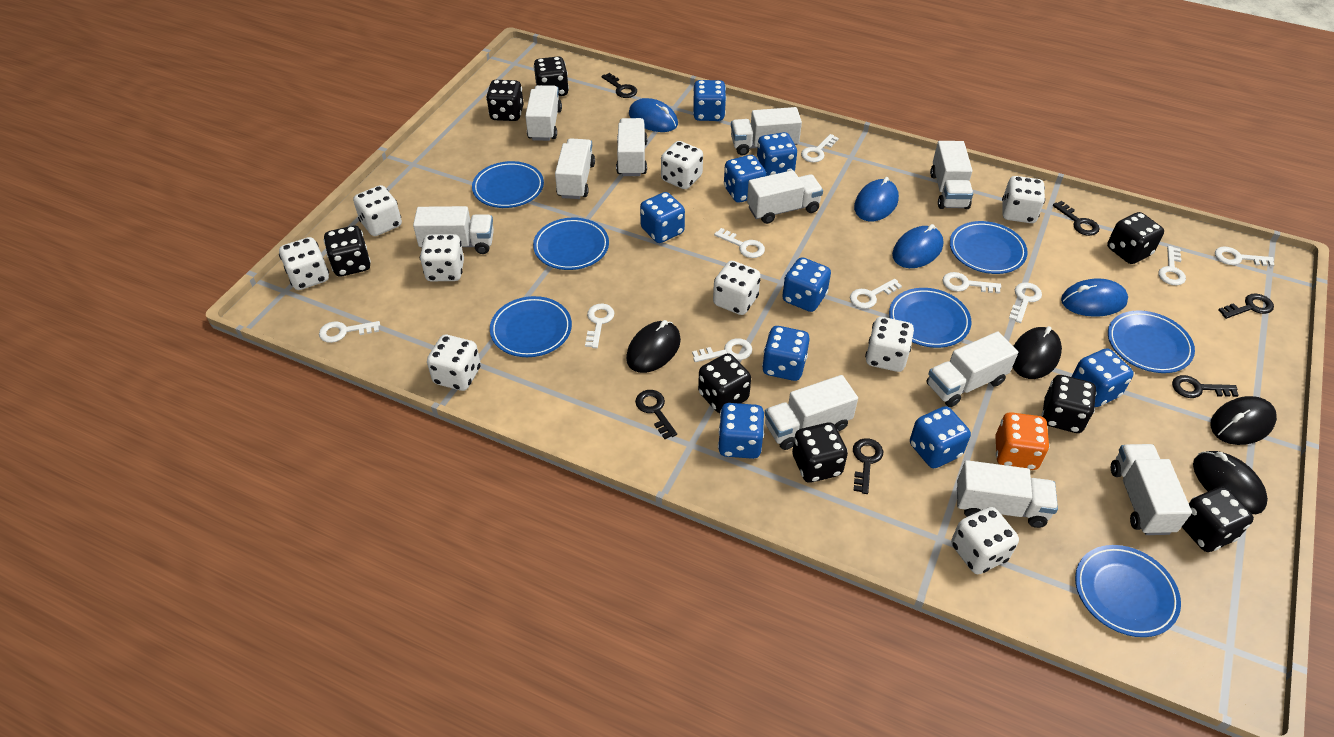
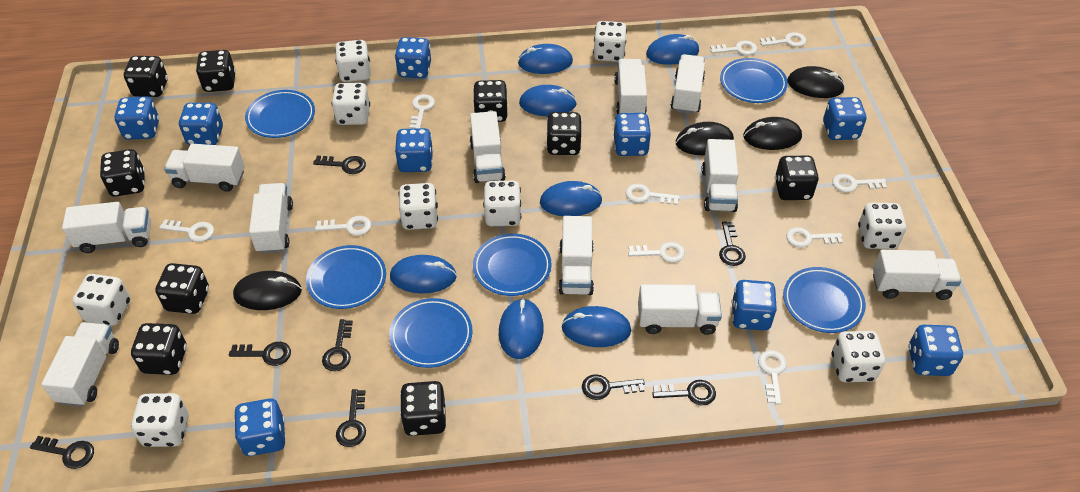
black dice: [324,226,371,277] [486,80,524,121] [533,56,569,96] [698,353,751,413] [792,423,848,483] [1042,375,1097,433] [1107,212,1164,264] [1182,486,1254,552] = 8 -> [100,149,145,197] [124,56,168,97] [131,323,187,375] [155,263,209,314] [196,50,236,92] [400,381,446,436] [473,80,508,122] [546,112,582,155] [775,156,819,200] = 9
black key: [601,73,637,98] [635,390,677,439] [853,438,883,494] [1053,201,1099,236] [1172,375,1239,398] [1218,294,1274,319] = 6 -> [30,436,94,469] [229,342,291,366] [313,156,366,174] [322,319,353,371] [336,389,366,447] [582,374,645,400] [652,380,716,405] [719,222,746,266] = 8
blue mouse: [629,98,678,132] [854,177,899,221] [892,224,943,268] [1061,278,1128,317] = 4 -> [390,255,457,294] [499,298,544,359] [518,44,573,74] [519,85,577,116] [540,181,603,216] [561,306,631,347] [646,34,699,65] = 7
blue plate: [472,161,544,208] [490,296,572,357] [533,218,609,270] [889,288,971,348] [950,221,1028,274] [1075,545,1181,637] [1108,311,1195,373] = 7 -> [245,90,315,138] [306,245,386,309] [389,298,472,368] [473,234,551,296] [720,58,788,103] [783,267,866,333] = 6
orange dice: [995,412,1050,470] = 1 -> none = 0

